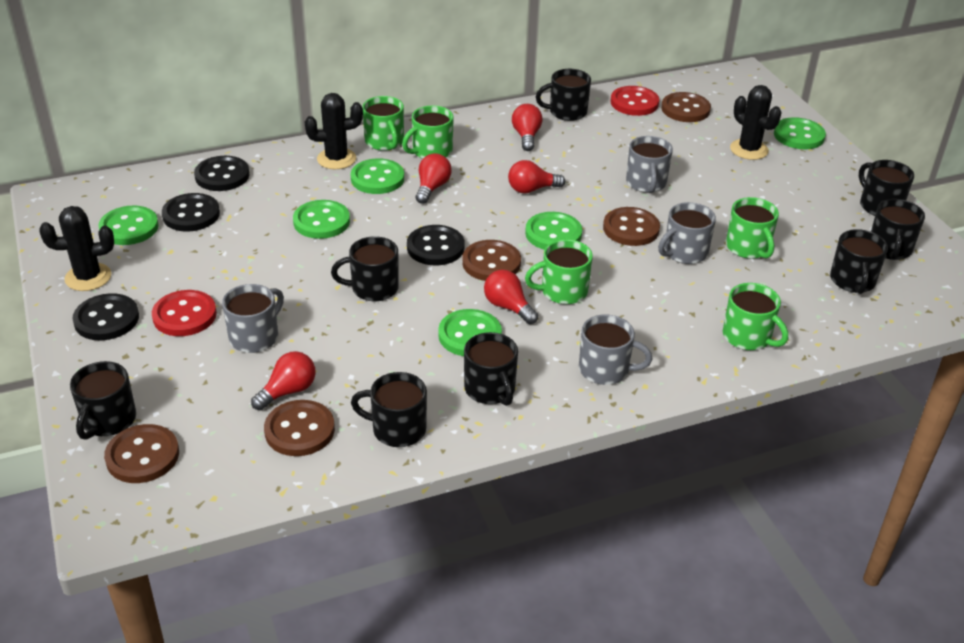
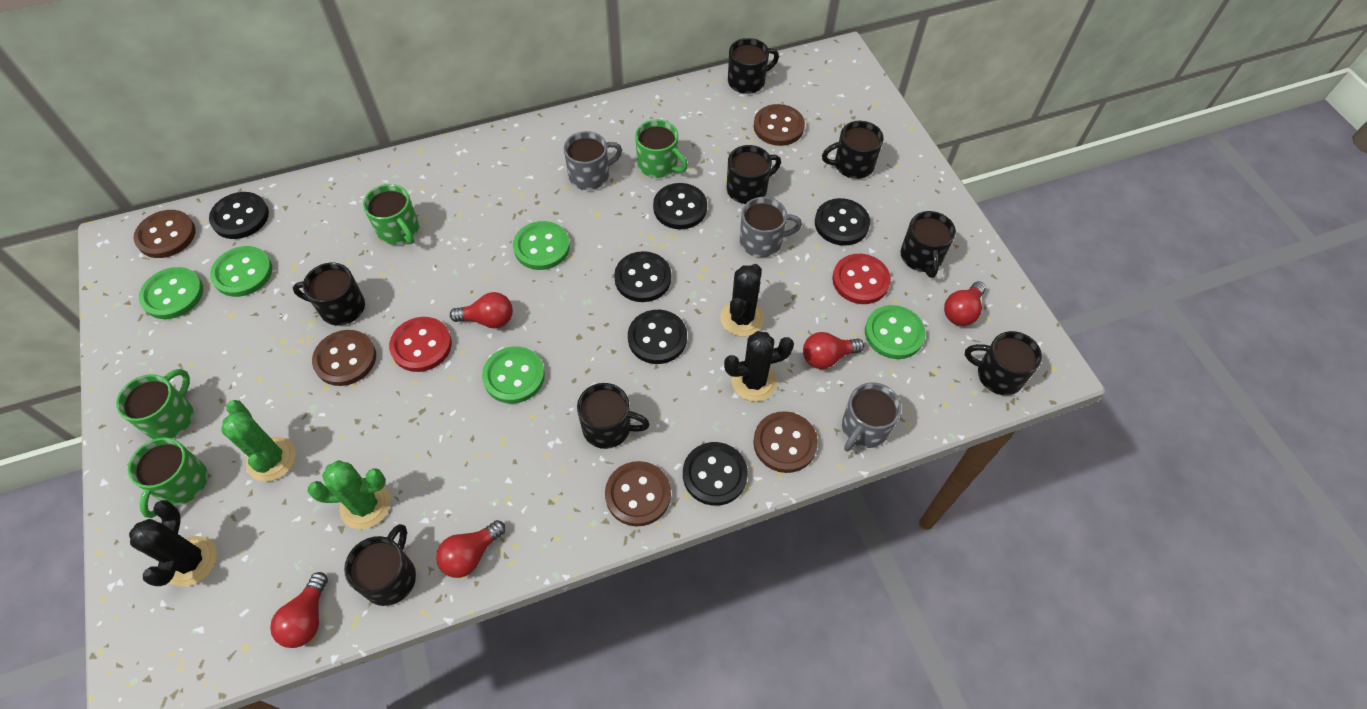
black button: [72,293,139,340] [162,193,220,231] [194,156,249,191] [407,225,465,265] = 4 -> [209,192,269,239] [614,251,671,302] [628,310,687,364] [653,183,707,229] [683,442,748,506] [815,198,870,246] = 6
green button: [98,205,159,245] [293,200,350,239] [351,159,404,194] [438,309,502,356] [525,212,582,250] [774,117,826,149] = 6 -> [139,267,203,319] [210,246,272,297] [482,346,545,404] [513,221,570,270] [865,305,926,359] = 5
green cactus: none = 0 -> [221,400,296,482] [308,460,390,529] = 2
green mug: [362,96,404,151] [402,106,454,159] [525,239,593,304] [723,283,788,350] [726,197,779,259] = 5 -> [116,369,194,439] [128,437,208,518] [363,184,419,245] [635,120,688,178] = 4
grey mug: [222,284,284,353] [579,315,652,385] [626,136,673,193] [658,202,716,264] = 4 -> [564,131,622,190] [740,197,802,257] [842,382,901,452] = 3

